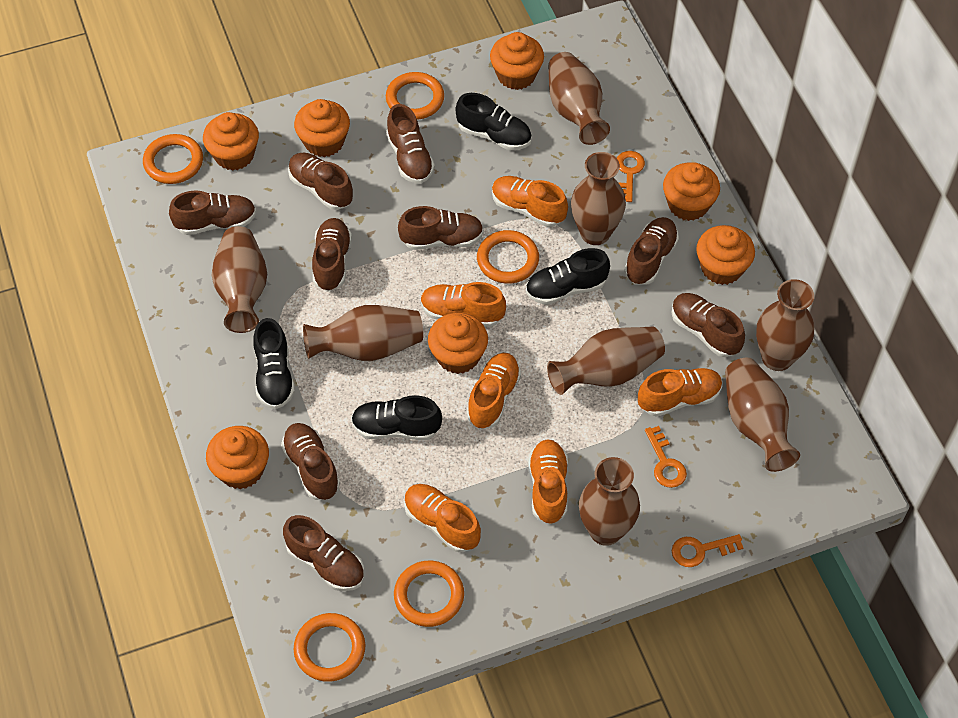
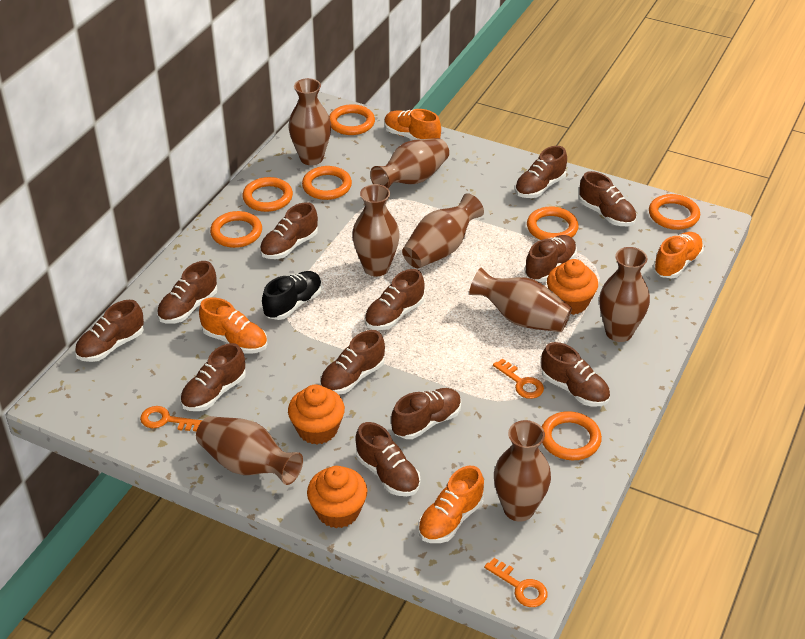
black shoe: [253,318,295,409] [351,395,442,440] [455,93,532,150] [526,248,610,305] = 4 -> [262,271,322,320] = 1
brown shoe: [169,190,256,235] [281,423,340,500] [283,515,364,591] [288,152,353,210] [312,218,352,291] [386,104,435,184] [398,206,484,250] [624,217,679,285] [672,293,745,357] = 9 -> [75,300,144,362] [157,261,217,323] [180,343,246,411] [260,202,318,259] [320,330,385,395] [355,422,420,496] [365,269,425,330] [391,388,461,439] [515,146,567,198] [525,235,577,282] [541,342,610,407] [579,171,636,226] = 12
orange cupcake: [203,112,259,171] [206,426,269,489] [294,99,350,157] [428,313,488,374] [490,32,544,90] [663,162,720,221] [696,225,755,285] = 7 -> [288,385,345,444] [307,466,367,528] [547,259,598,315] = 3
orange ring: [143,134,203,184] [294,613,365,682] [386,72,444,120] [394,560,464,627] [477,230,539,284] = 5 -> [210,211,262,248] [242,177,293,212] [302,166,352,200] [329,104,375,135] [527,206,579,240] [542,411,602,460] [649,194,700,230] = 7
orange shoe: [404,484,481,552] [421,282,506,327] [467,353,521,429] [492,176,568,227] [528,439,568,524] [638,368,722,417] = 6 -> [199,297,267,354] [384,109,441,140] [418,466,484,543] [653,232,704,279] = 4

